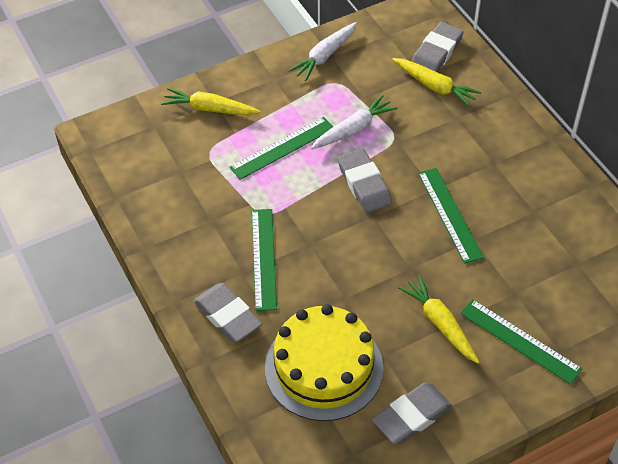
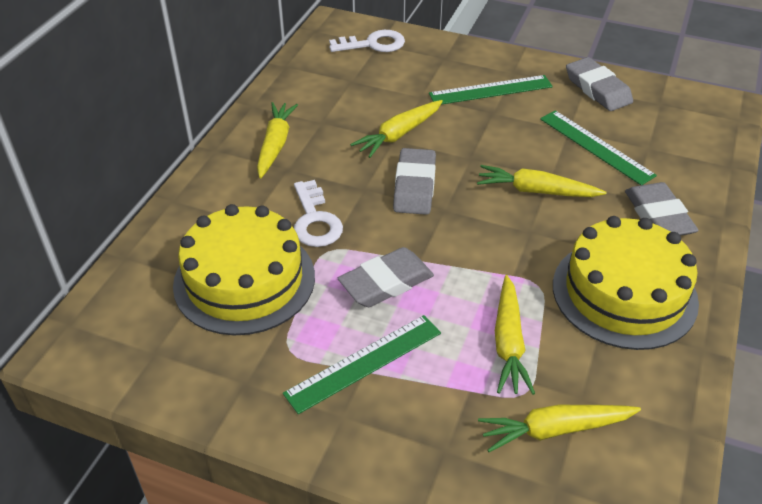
green ruler: [229,117,333,180] [252,209,277,311] [418,168,484,264] [460,299,583,384] = 4 -> [283,315,441,414] [429,75,553,105] [540,110,657,185] = 3
white carrot: [288,22,357,81] [311,95,397,149] = 2 -> none = 0
white key: none = 0 -> [294,180,343,247] [329,30,405,52] = 2
yellow cake: [265,304,383,421] = 1 -> [173,204,315,335] [553,216,699,350] = 2
yellow carrot: [161,88,261,115] [392,58,482,107] [398,275,480,364] = 3 -> [257,102,298,178] [350,100,443,158] [477,165,607,197] [478,405,641,452] [495,275,535,395] = 5

